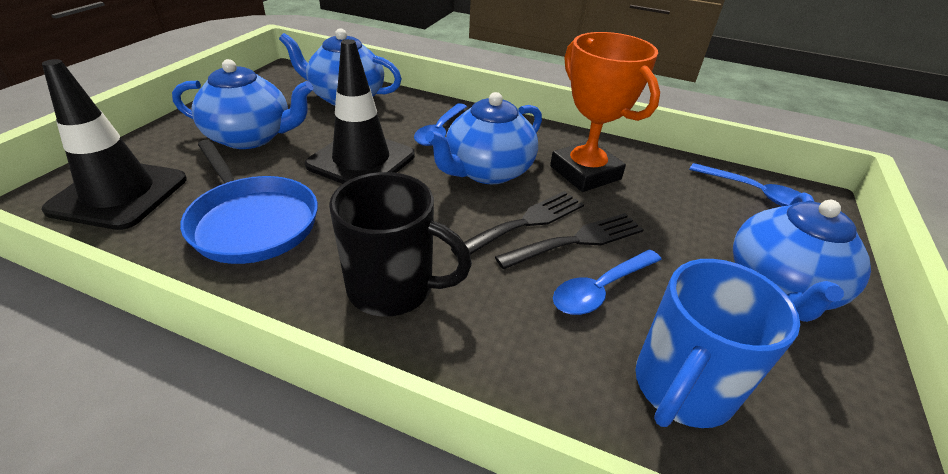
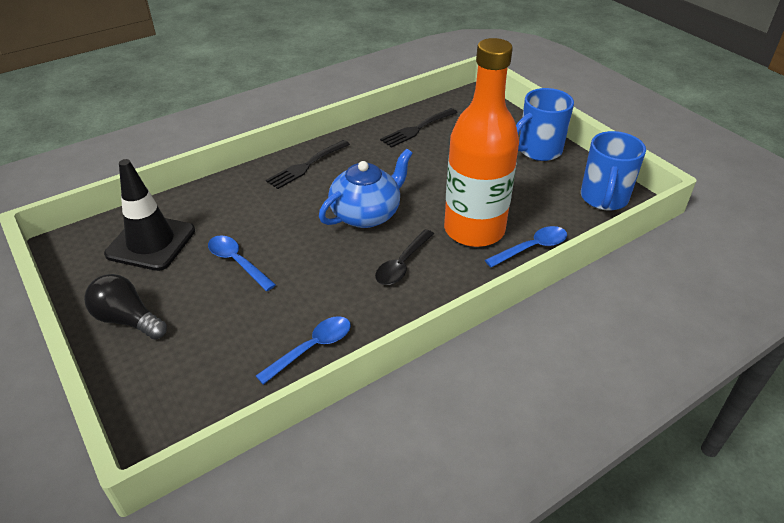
black light bulb: none = 0 -> [84,274,167,340] = 1
black mug: [329,172,472,317] = 1 -> none = 0
black spoon: none = 0 -> [375,229,434,285] = 1
black traffic cone: [41,59,187,230] [305,39,415,184] = 2 -> [104,159,195,271] = 1
blue mug: [635,259,800,428] = 1 -> [516,88,574,161] [581,131,646,211] = 2
blue pan: [180,139,318,264] = 1 -> none = 0
blue teapot: [172,59,313,149] [279,28,402,106] [425,92,542,184] [733,192,871,322] = 4 -> [319,149,413,228] = 1
orange bottle: none = 0 -> [444,38,519,247] = 1
orange trophy: [550,32,660,192] = 1 -> none = 0

